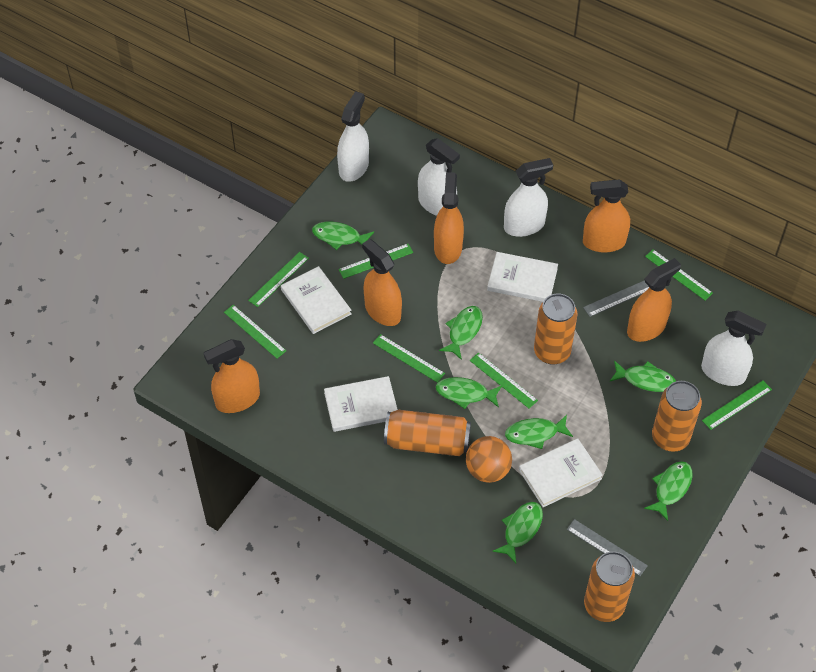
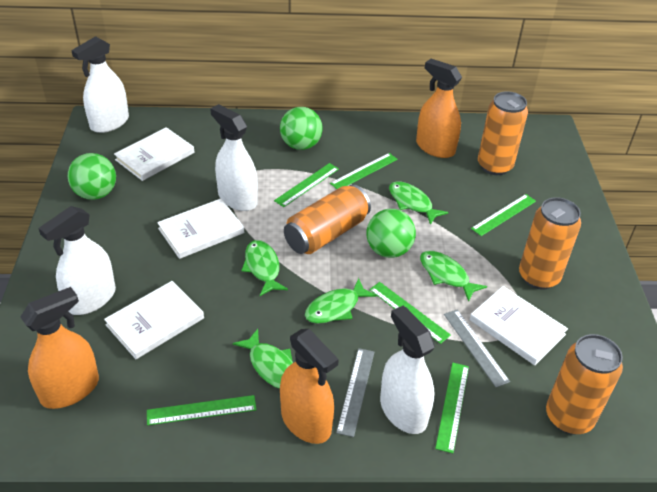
green ball: none = 0 -> [68,153,116,200] [280,107,323,150] [366,209,416,258] = 3
green fish: [312,222,374,250] [436,377,502,409] [439,306,483,360] [493,502,543,563] [505,415,573,449] [610,360,676,392] [644,461,693,521] = 7 -> [233,329,293,389] [241,240,288,296] [305,278,377,324] [389,181,448,225] [420,251,487,302] = 5
green ruler: [224,305,286,358] [248,252,309,307] [339,244,413,279] [373,334,445,383] [470,352,538,409] [645,249,713,300] [702,380,772,430] = 7 -> [147,395,257,425] [274,163,339,207] [330,153,398,189] [369,282,451,344] [435,363,469,453] [471,194,536,236] = 6
orange ball: [466,436,512,483] = 1 -> none = 0
orange spray bottle: [204,339,260,413] [362,239,402,326] [434,172,464,264] [583,179,630,253] [627,258,681,342] = 5 -> [20,287,99,409] [280,329,339,444] [416,59,462,158] = 3

